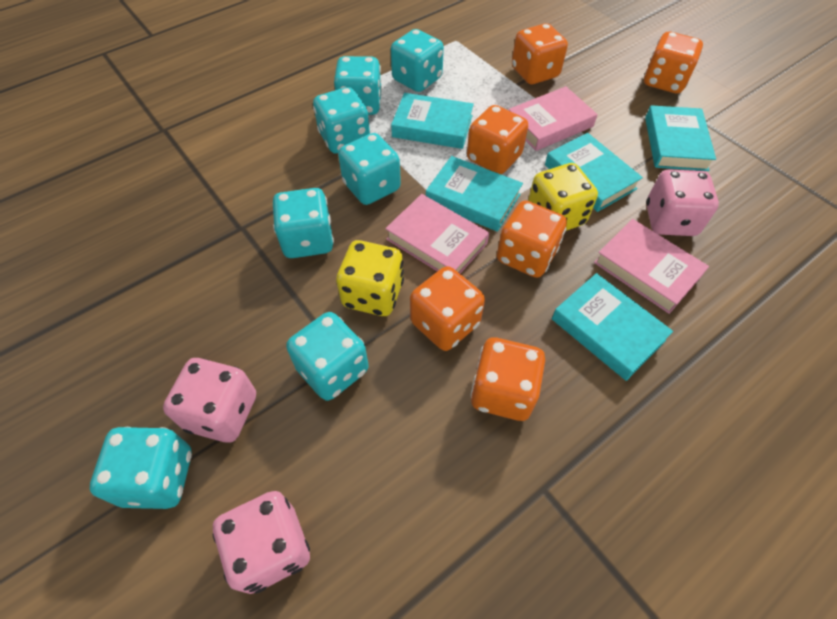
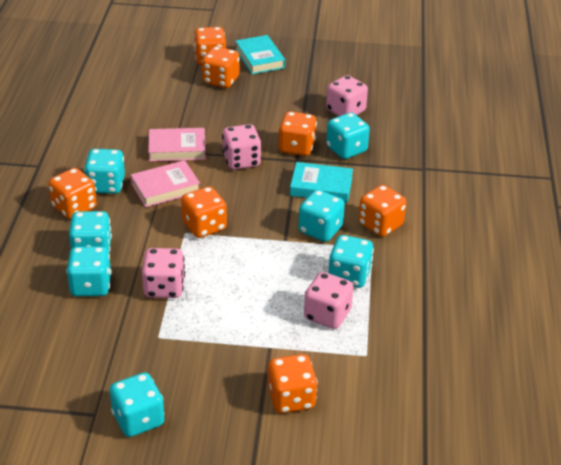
orange dice: [410,266,485,351] [467,105,528,174] [470,337,545,421] [497,200,567,278] [512,23,568,84] [644,32,703,93] = 6 -> [49,168,97,219] [181,186,227,238] [194,27,226,65] [202,46,239,88] [268,354,318,413] [279,111,317,156] [358,185,407,237] = 7
pink book: [385,194,489,274] [508,86,598,151] [594,219,709,314] = 3 -> [131,160,200,207] [148,128,206,162] = 2
pink dice: [163,358,256,442] [213,491,310,594] [646,169,719,236] = 3 -> [142,248,185,298] [222,124,261,170] [304,272,353,329] [326,75,368,116] = 4
turquoise book: [391,93,474,149] [426,156,523,232] [545,133,643,212] [552,273,673,381] [645,105,716,171] = 5 -> [235,35,285,74] [290,162,353,203] = 2
yellow dice: [336,240,404,316] [528,163,598,231] = 2 -> none = 0

